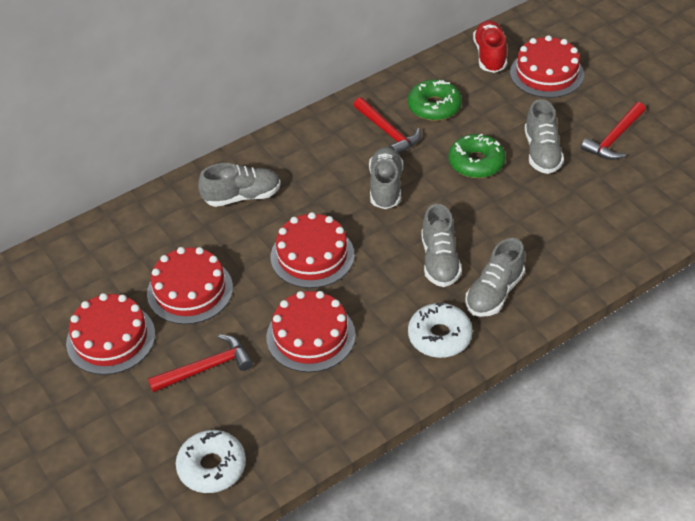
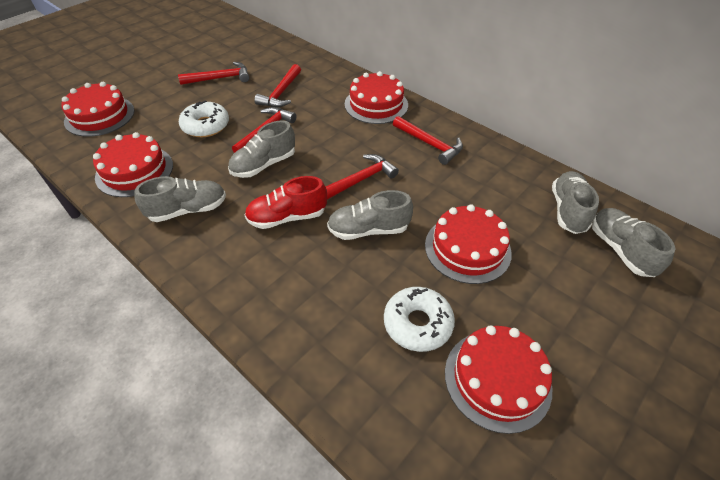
green donut: [408,79,462,121] [449,134,505,178] = 2 -> none = 0
red hammer: [148,334,253,393] [353,97,421,154] [581,102,646,160] = 3 -> [178,62,249,85] [232,107,297,153] [254,64,301,107] [325,154,399,200] [393,116,463,165] = 5

